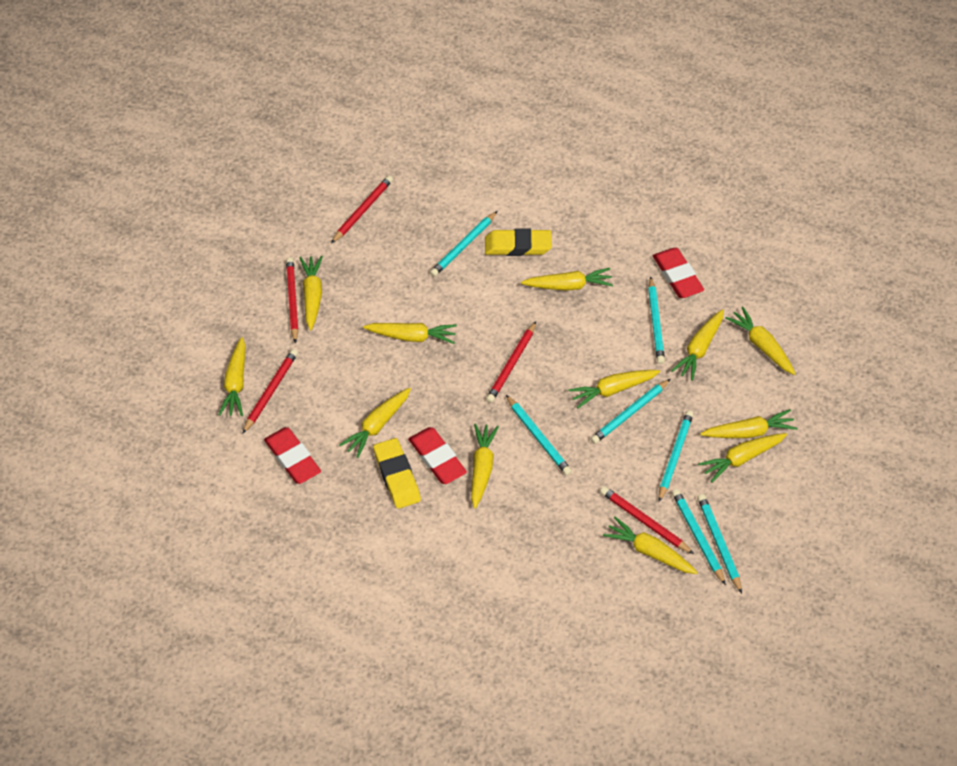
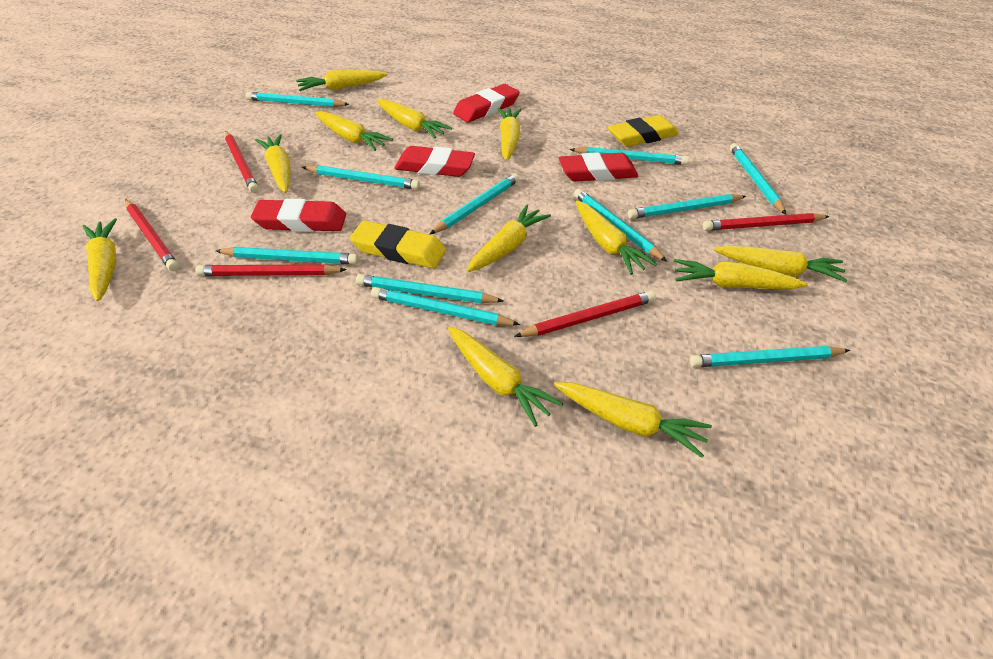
red eraser: [264,427,321,484] [408,427,467,484] [653,248,704,298] = 3 -> [251,199,346,232] [395,146,475,177] [453,84,520,123] [559,152,638,182] = 4
turquoise pencil: [430,211,497,277] [506,395,572,475] [591,379,670,444] [648,276,665,364] [658,410,694,502] [672,489,726,585] [697,494,742,594] = 7 -> [216,247,358,264] [246,92,349,107] [302,165,420,190] [356,274,504,303] [371,287,520,326] [430,173,520,234] [570,147,689,165] [574,189,667,262] [628,194,746,219] [690,346,850,367] [730,143,786,214] = 11

